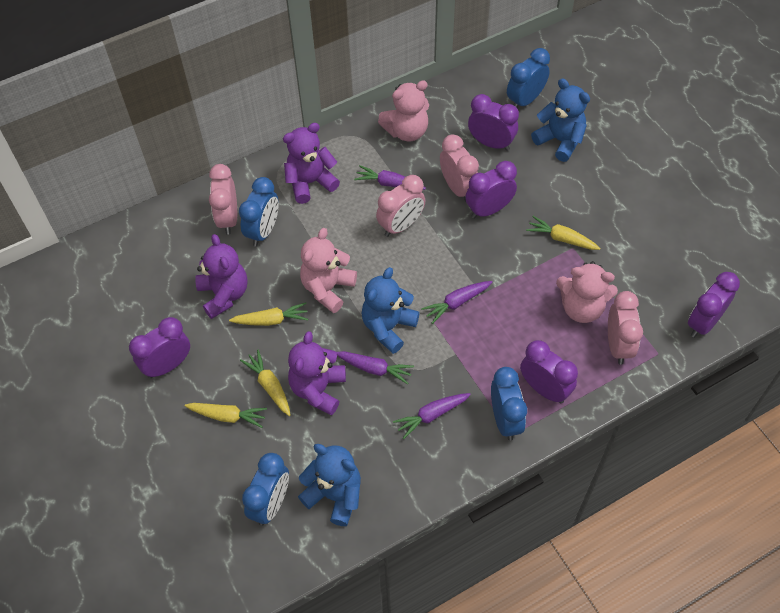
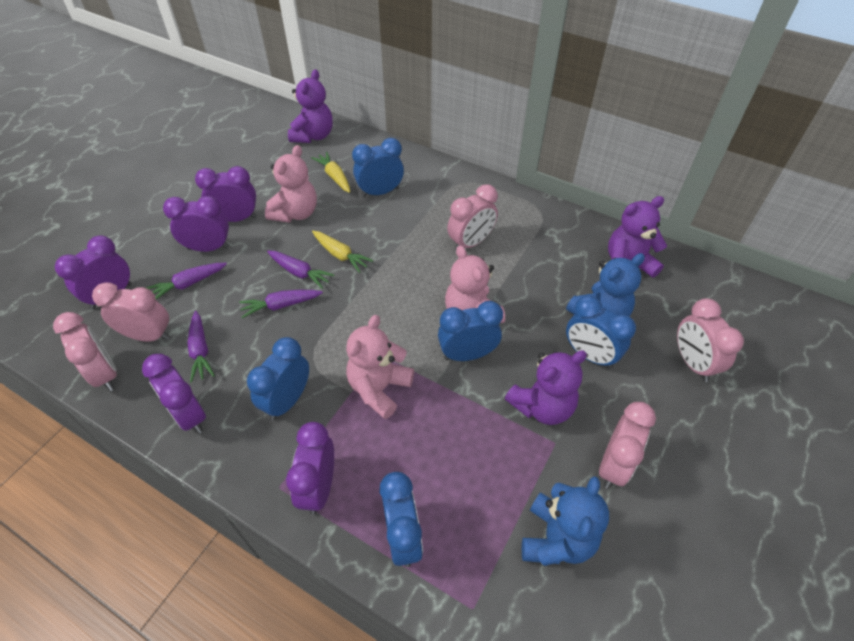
blue clock: [239,177,279,247] [242,453,289,526] [491,367,527,441] [507,48,550,108] = 4 -> [247,337,309,421] [352,138,404,197] [379,472,423,567] [438,301,503,361] [566,295,636,369] = 5
blue teddy bear: [298,444,361,526] [361,267,420,354] [531,79,590,162] = 3 -> [522,476,609,566] [566,253,645,316] = 2
pink clock: [209,164,237,235] [376,175,425,237] [440,134,479,202] [608,291,643,365] = 4 -> [53,312,117,391] [92,282,170,342] [447,184,498,251] [599,402,656,489] [677,298,744,382] = 5
yellow carrot: [185,403,267,428] [229,303,308,326] [240,349,290,416] [526,216,600,250] = 4 -> [311,152,350,193] [312,231,373,273] = 2

